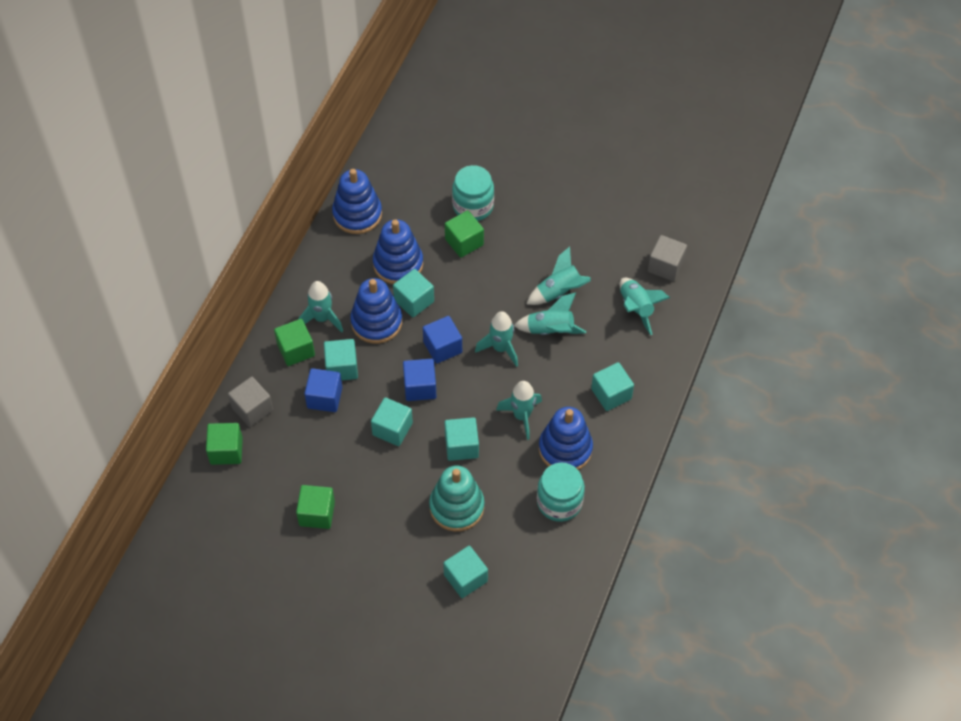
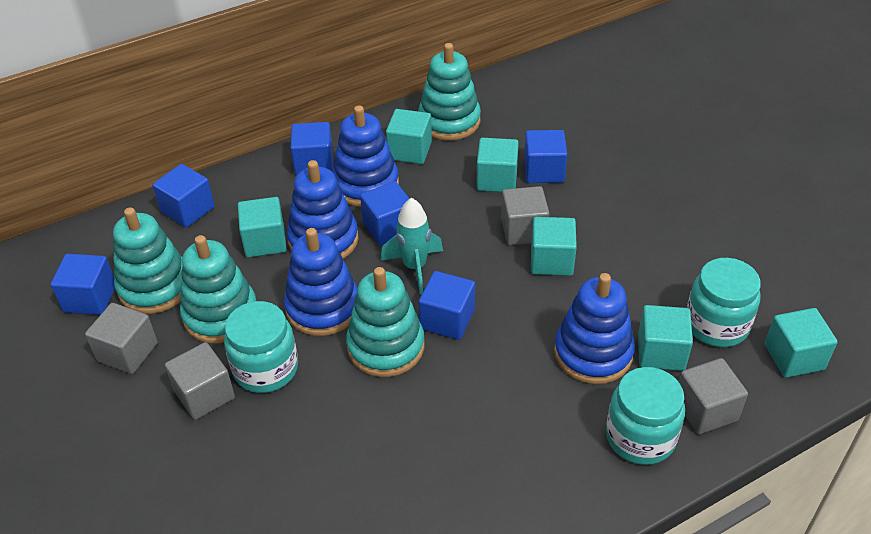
blue cube: [304,368,342,412] [403,359,437,401] [423,316,462,364] = 3 -> [51,254,115,315] [153,164,214,228] [291,122,333,176] [360,181,409,246] [419,271,475,340] [524,130,567,183] = 6
green cube: [206,423,243,465] [274,319,315,366] [296,485,335,529] [445,210,484,258] = 4 -> none = 0
grey cube: [228,377,273,427] [648,235,687,281] = 2 -> [85,303,158,374] [165,342,235,420] [501,186,550,245] [679,358,748,434] = 4
turquoise jar: [452,165,494,221] [537,462,585,522] = 2 -> [224,301,298,393] [606,367,685,465] [687,258,761,347] = 3
turquoise rocket: [298,281,343,332] [475,311,518,367] [496,381,542,440] [514,292,586,335] [527,247,591,305] [620,278,670,335] = 6 -> [381,198,443,294] = 1
turquoise stacking toy: [429,465,485,532] = 1 -> [113,207,183,314] [180,235,256,343] [346,267,425,377] [418,43,481,141] = 4

